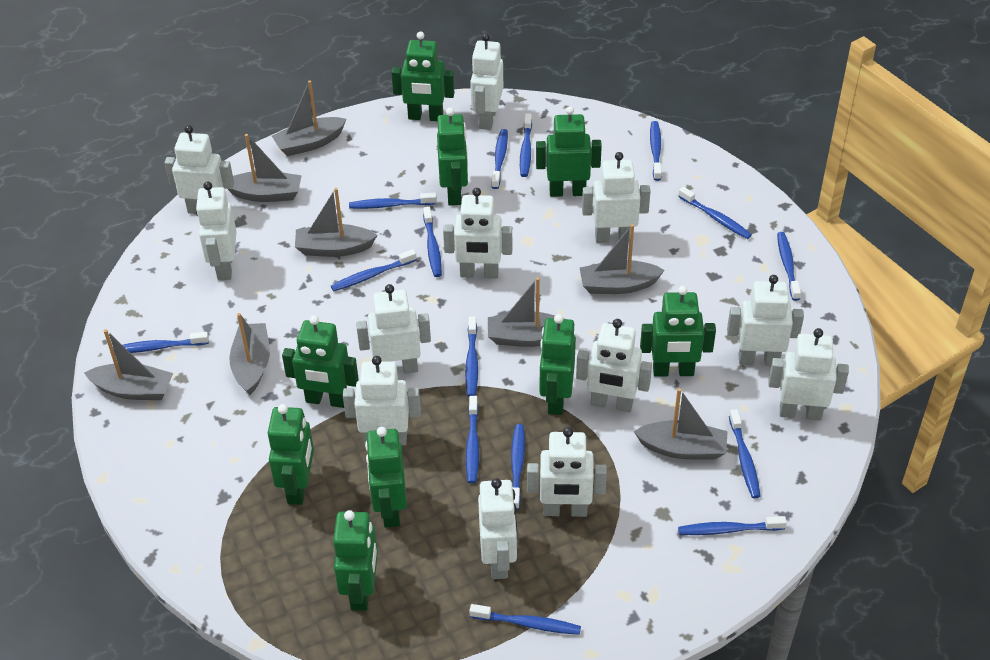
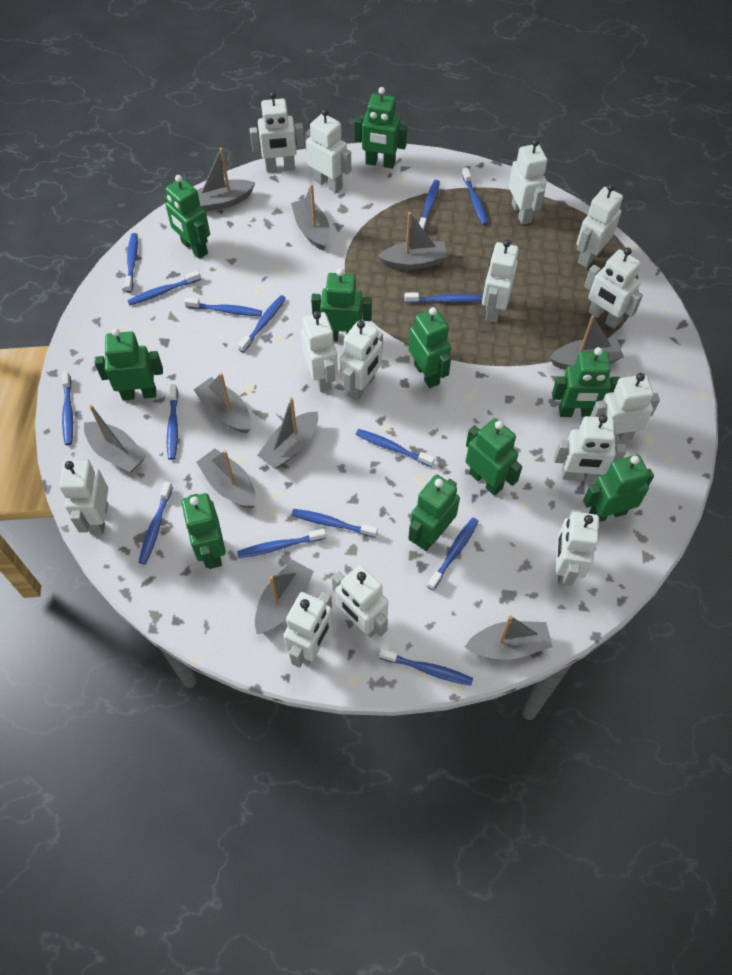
green robot: [268,404,314,505] [282,315,359,408] [333,510,378,611] [365,427,407,528] [391,31,454,121] [437,108,468,206] [536,106,602,197] [539,314,576,415] [640,286,716,376] = 9 -> [95,328,163,401] [164,175,210,259] [181,493,226,569] [311,268,372,341] [354,87,407,169] [408,475,460,551] [409,307,451,388] [466,418,522,496] [552,347,620,417] [583,454,654,522] = 10
grey boat: [84,329,173,400] [228,134,302,202] [229,313,270,395] [272,80,346,156] [295,188,377,257] [488,277,575,347] [580,224,665,294] [634,388,728,460] = 8 -> [84,405,146,472] [194,373,251,433] [196,448,256,509] [197,147,255,212] [255,560,314,634] [257,397,318,469] [291,184,330,251] [378,212,447,270] [465,615,553,660] [550,315,624,369] = 10
white robot: [164,125,234,214] [196,181,237,280] [343,356,421,445] [356,284,431,374] [443,188,512,279] [470,33,503,130] [478,478,517,579] [527,427,607,517] [576,319,652,412] [582,152,651,243] [727,275,804,366] [769,328,849,421] = 12 -> [59,460,108,535] [250,91,305,172] [283,592,333,668] [301,311,338,392] [305,109,351,193] [332,565,388,638] [340,320,383,401] [482,239,519,323] [509,139,547,225] [554,415,626,482] [556,510,599,586] [577,184,623,268] [584,248,643,329] [590,373,660,440] = 14

